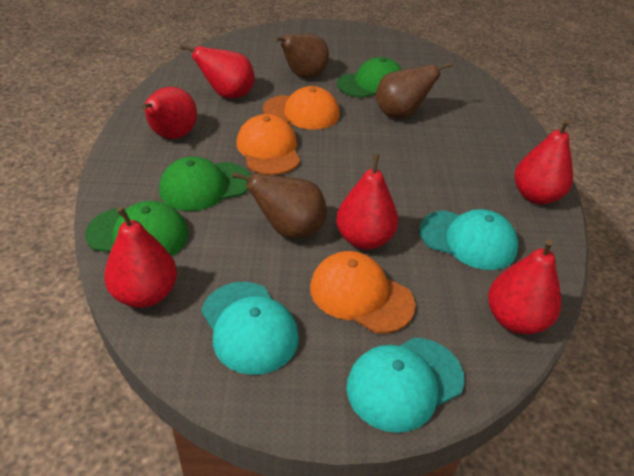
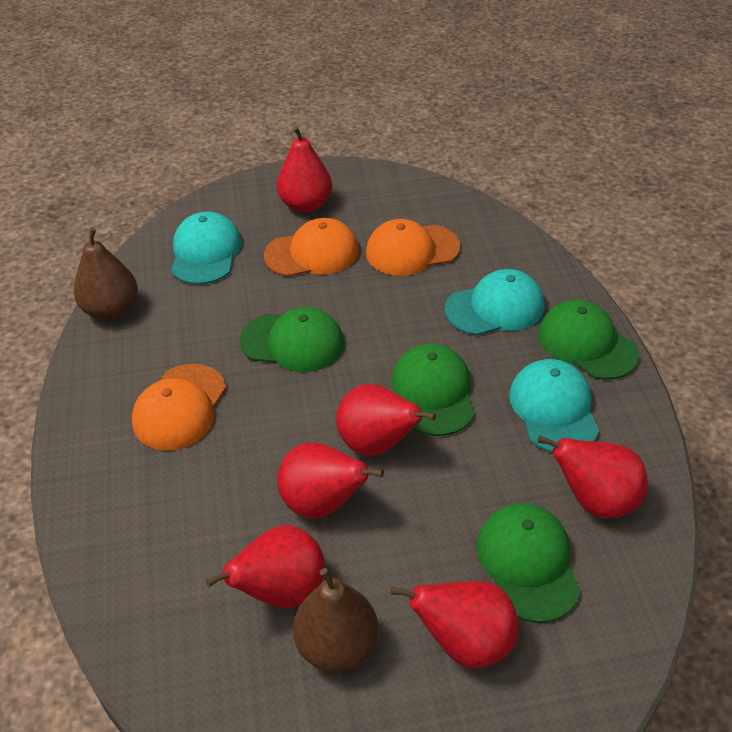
brown pear: [232,172,327,239] [274,33,329,78] [375,62,452,118] = 3 -> [74,227,138,320] [293,568,378,672] = 2
green cap: [85,201,188,256] [159,157,250,211] [337,57,402,98] = 3 -> [239,307,344,372] [391,344,475,436] [477,503,581,623] [538,299,639,380] = 4

